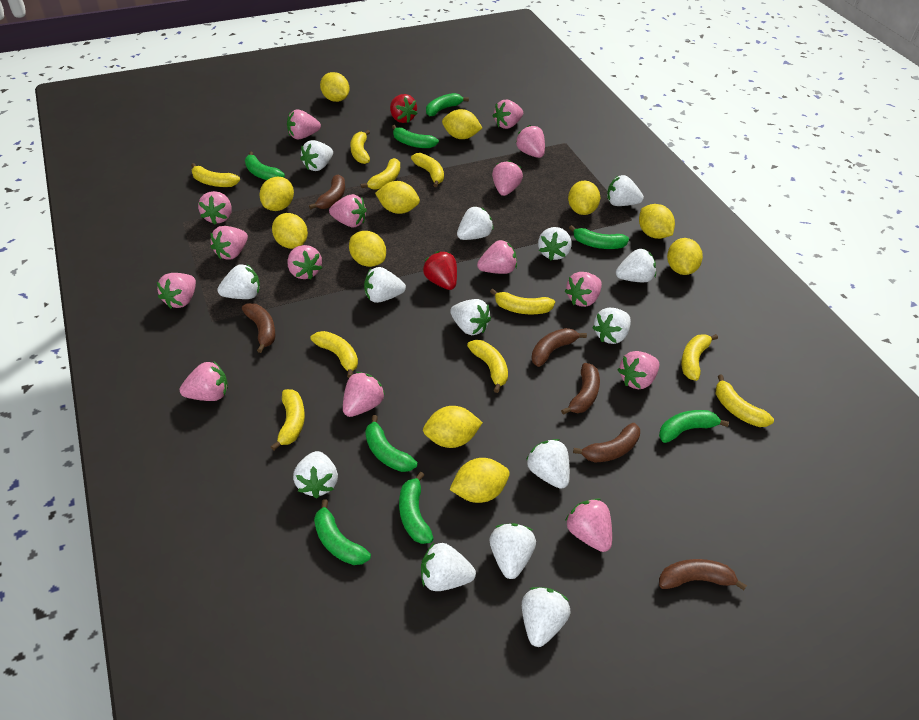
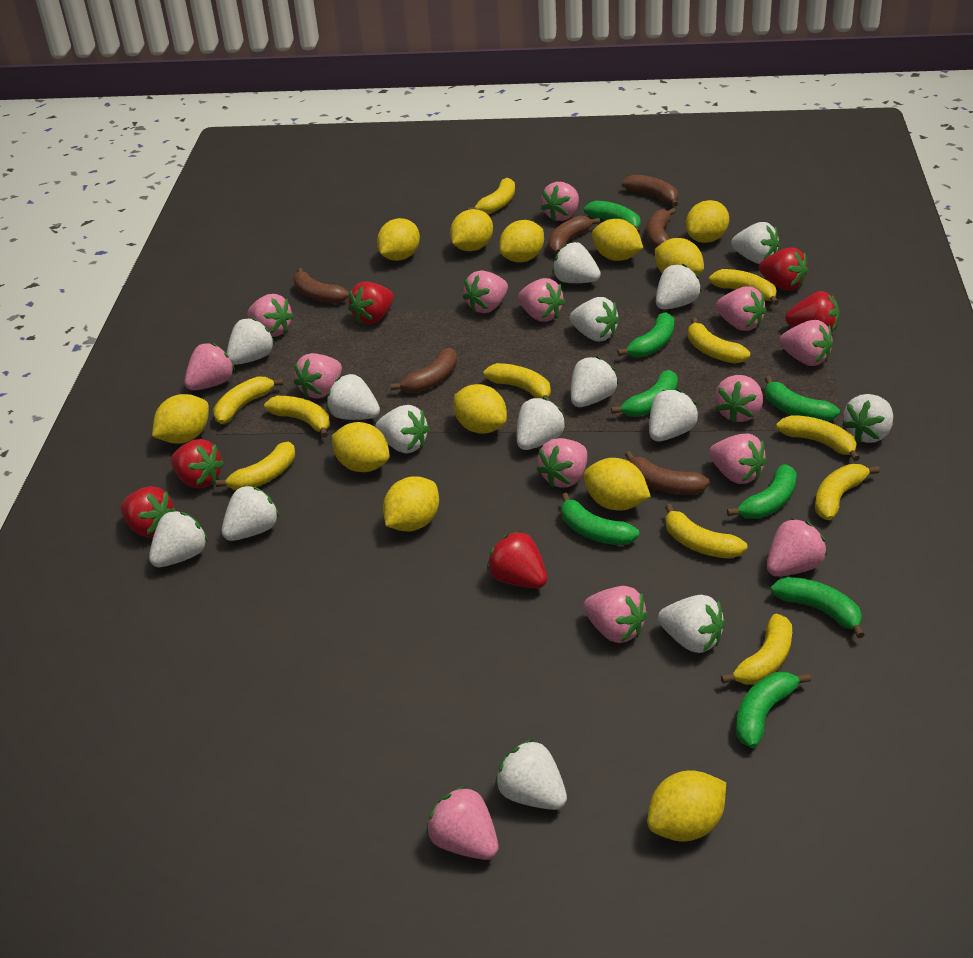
pink strawberry: [157,273,196,308] [180,362,228,401] [198,191,232,224] [210,226,248,260] [287,109,321,139] [287,245,322,280] [329,194,367,227] [343,372,385,417] [477,240,517,274] [492,160,523,196] [493,100,523,129] [515,125,545,158] [565,272,602,307] [565,498,612,552] [618,351,659,389] = 15 -> [184,343,235,390] [247,294,294,337] [294,353,342,398] [426,786,498,860] [463,270,508,313] [518,278,565,322] [537,438,587,488] [541,182,579,221] [583,586,648,643] [709,433,767,484] [715,375,763,423] [716,286,767,331] [767,518,827,577] [779,320,833,366] = 14
red strawberry: [390,94,418,123] [423,251,457,290] = 2 -> [120,486,176,537] [170,439,224,488] [348,281,394,324] [487,531,547,588] [759,247,809,291] [785,291,839,333] = 6
white strawberry: [217,264,260,299] [293,451,338,498] [300,140,333,171] [364,267,406,303] [421,543,476,591] [450,299,491,335] [457,206,494,240] [490,523,536,579] [522,587,571,647] [526,439,570,489] [538,227,572,260] [592,308,631,344] [607,175,644,206] [616,249,656,282] = 14 -> [149,511,208,567] [222,486,279,541] [227,318,275,365] [327,374,380,420] [375,405,430,453] [495,739,567,810] [517,397,566,450] [552,242,601,283] [570,297,620,341] [571,356,618,407] [649,389,699,441] [656,264,701,309] [658,595,725,653] [731,222,780,264] [842,394,893,443] = 15
yellow banana: [191,163,240,187] [271,389,305,451] [310,331,358,378] [350,130,370,164] [361,158,400,190] [411,153,444,187] [467,340,508,393] [490,289,555,314] [681,334,718,381] [716,375,774,427] = 10 -> [213,376,283,424] [216,442,295,490] [264,396,330,438] [467,178,515,214] [483,363,551,402] [665,504,747,559] [688,318,750,363] [709,269,779,305] [721,614,792,685] [776,415,860,461] [815,464,880,520] = 11
yellow lemon: [259,176,294,211] [272,213,308,249] [320,72,350,102] [349,231,386,267] [375,181,420,214] [423,406,483,448] [442,109,482,139] [449,458,510,503] [568,181,600,215] [639,204,675,239] [667,238,703,275] = 11 -> [152,394,209,444] [332,422,390,472] [377,218,420,261] [383,476,439,531] [450,209,493,251] [453,384,507,434] [499,220,544,262] [583,458,651,510] [592,219,643,261] [647,770,726,842] [655,238,704,275] [686,200,729,243] = 12

